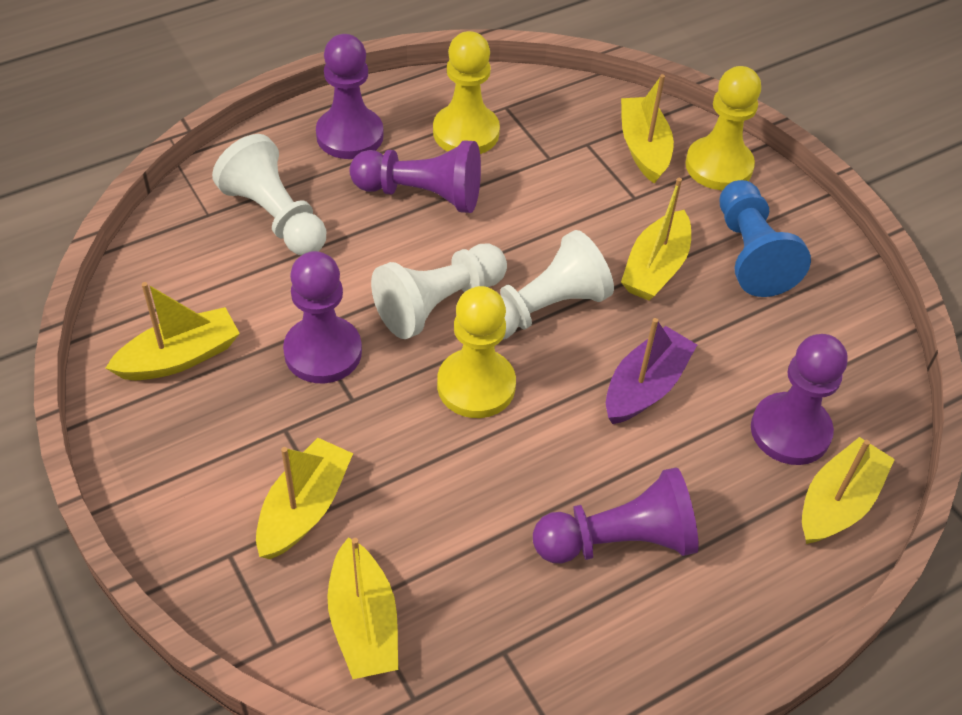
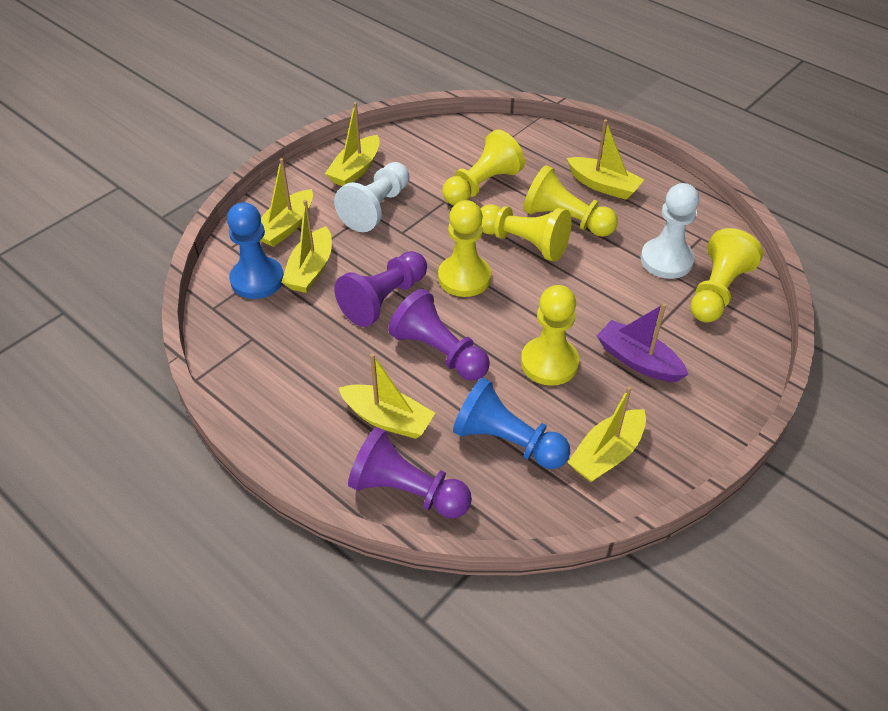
blue pawn: [720,180,811,297] = 1 -> [227,202,284,299] [453,377,570,469] = 2
purple pawn: [283,251,362,383] [316,34,384,159] [350,140,481,213] [533,467,699,564] [751,334,848,465] = 5 -> [334,251,427,327] [348,427,472,519] [388,289,490,380] = 3
white pawn: [212,134,326,255] [371,243,507,339] [500,230,614,340] = 3 -> [334,162,410,232] [641,183,699,279] = 2
yellow pawn: [433,31,500,154] [437,286,516,418] [685,66,761,190] = 3 -> [438,200,491,297] [442,130,525,205] [480,204,572,261] [521,285,579,386] [523,165,618,237] [691,228,763,323] = 6

